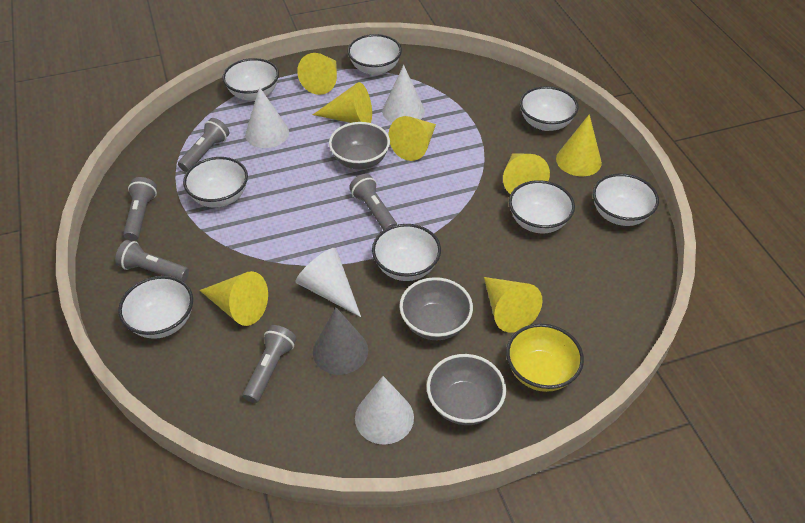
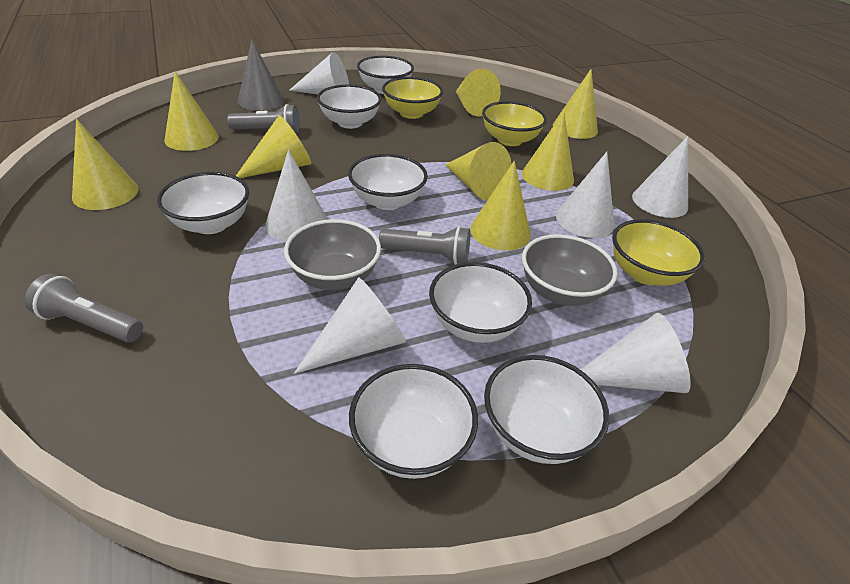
grey bowl: [329,122,390,169] [399,277,473,340] [427,354,506,425] = 3 -> [284,219,381,290] [522,234,617,306] = 2
grey flashlight: [115,240,189,282] [123,177,157,241] [178,118,229,172] [243,325,296,403] [349,174,397,230] = 5 -> [25,274,143,342] [227,104,300,133] [379,226,470,265] = 3
white bowl: [118,276,193,339] [183,157,248,207] [222,58,279,101] [348,34,402,75] [372,224,441,281] [509,180,575,233] [520,86,579,131] [593,174,659,226] = 8 -> [157,172,249,234] [317,84,381,129] [348,154,428,210] [349,364,478,479] [357,56,414,94] [429,262,532,343] [484,355,609,464] = 7
white cone: [245,87,289,148] [295,248,361,317] [355,376,414,445] [382,65,425,123] = 4 -> [265,150,328,242] [289,52,349,95] [294,277,406,374] [556,152,614,238] [580,313,691,393] [632,136,688,218] = 6
yellow bowl: [506,324,584,392] = 1 -> [382,77,443,119] [482,101,547,146] [612,219,705,286] = 3
yellow cone: [199,271,268,326] [297,53,337,95] [313,82,372,123] [389,116,436,161] [484,277,542,333] [503,154,550,194] [556,114,602,176] = 7 -> [72,119,139,210] [164,71,219,151] [236,115,311,178] [445,142,511,200] [456,68,501,117] [470,161,531,251] [522,112,574,191] [553,69,598,139] = 8

